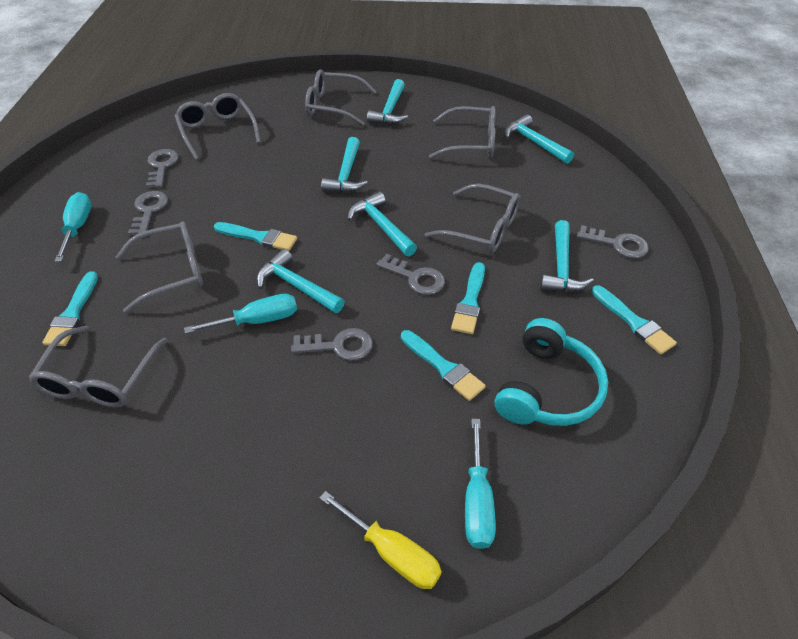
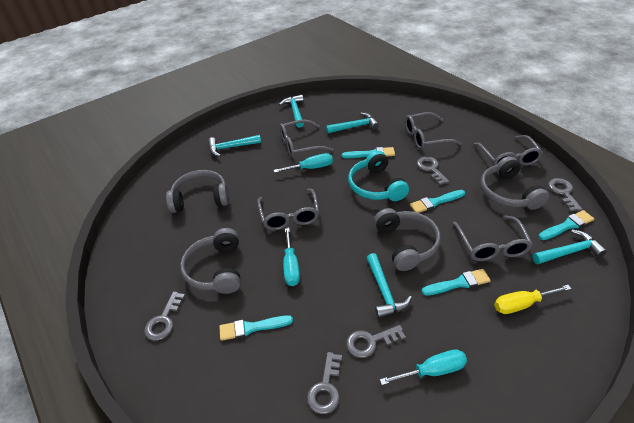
grey glasses: [28,326,168,407] [116,222,203,313] [175,93,261,160] [305,69,377,126] [424,184,520,253] [429,106,496,159] = 6 -> [257,189,319,230] [280,119,334,158] [405,112,462,150] [453,215,533,261] [474,135,543,166] = 5
grey headphones: none = 0 -> [166,170,229,213] [180,228,241,294] [374,208,441,271] [480,156,549,210] = 4
turquoise hammer: [256,249,345,313] [321,137,368,193] [347,192,417,256] [367,79,408,125] [504,114,574,164] [540,220,594,292] = 6 -> [208,135,261,157] [279,95,304,128] [326,112,379,134] [367,253,412,318] [532,229,607,264] = 5

